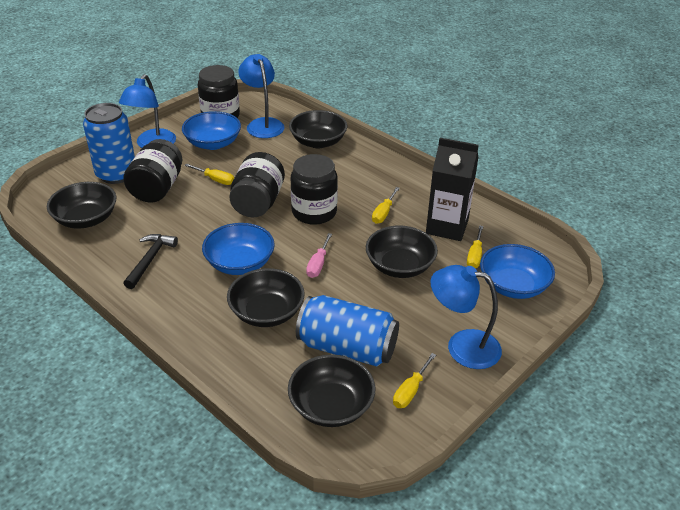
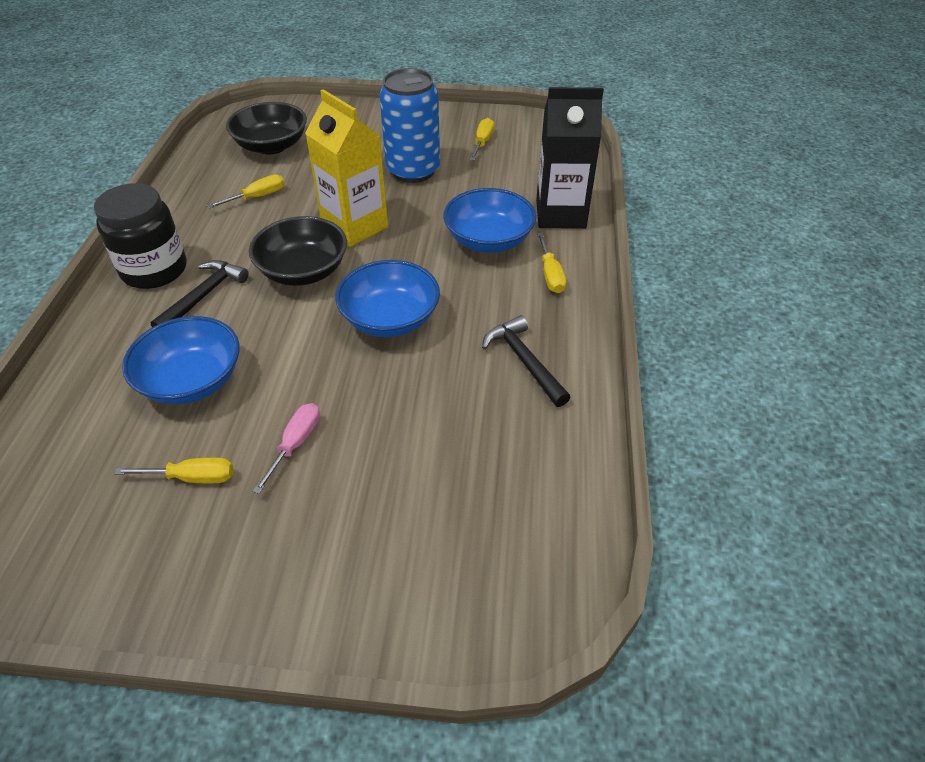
black bowl: [47,182,116,228] [227,268,305,327] [288,354,376,427] [289,110,347,148] [366,226,438,278] = 5 -> [226,102,307,154] [249,216,347,286] = 2
black hammer: [123,234,178,289] = 1 -> [150,260,249,327] [482,315,570,407] = 2
black jar: [123,139,182,203] [198,65,240,118] [229,152,285,218] [291,154,338,225] = 4 -> [94,183,187,289] = 1
blue can: [83,103,135,184] [296,295,399,366] = 2 -> [379,68,440,183] = 1
blue lamp: [119,74,176,148] [238,54,285,138] [430,265,502,369] = 3 -> none = 0
yellow carton: none = 0 -> [305,89,388,247] = 1

